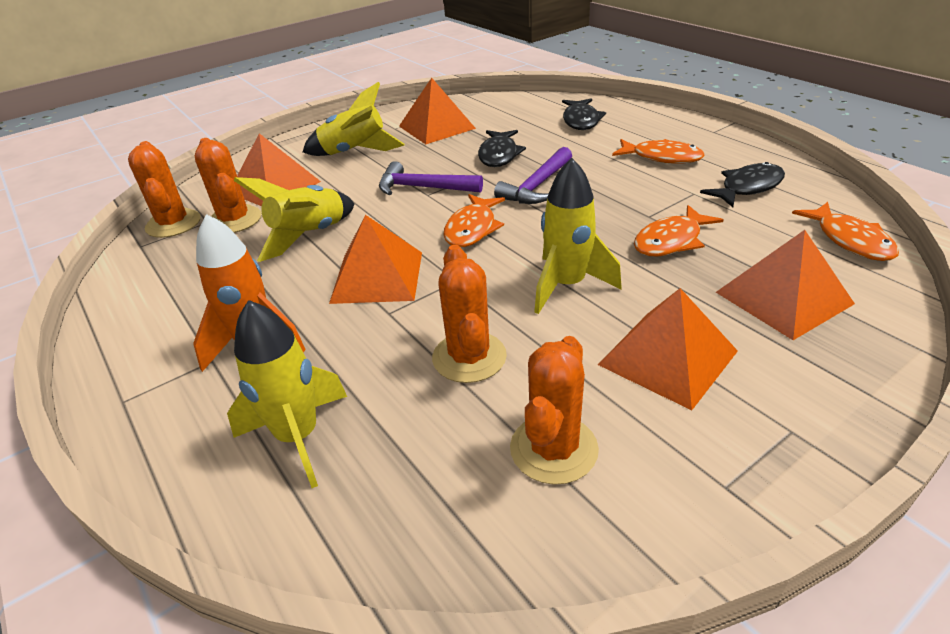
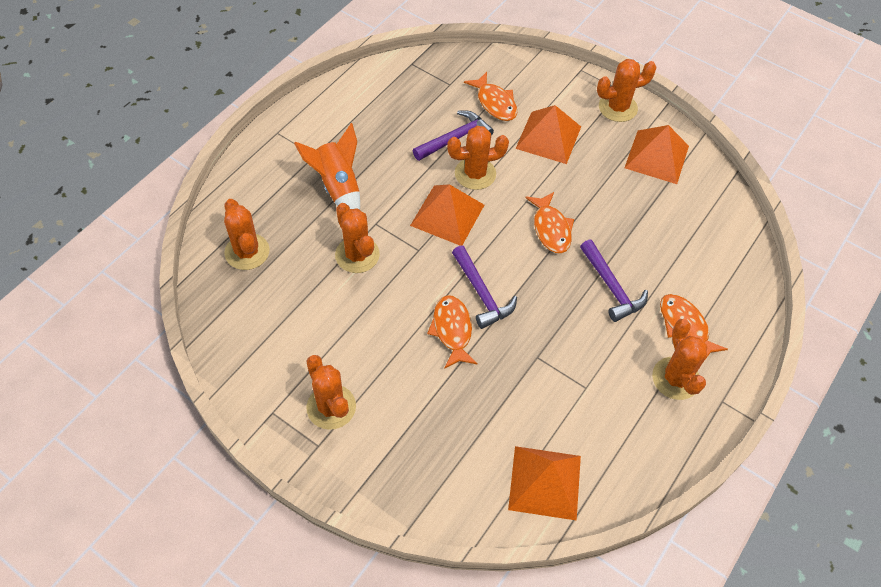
black fish: [478,130,526,167] [562,98,606,130] [700,162,785,207] = 3 -> none = 0
orange cactus: [128,141,201,238] [195,138,262,233] [432,245,507,383] [510,336,599,485] = 4 -> [224,199,270,270] [306,355,356,430] [335,203,380,273] [447,126,509,190] [597,59,657,122] [652,319,707,400] = 6
orange pyramid: [237,133,321,206] [329,215,422,304] [399,78,476,144] [598,288,738,410] [716,230,855,340] = 5 -> [410,184,484,246] [508,446,581,521] [516,105,581,164] [625,125,689,184] = 4
purple hammer: [379,161,483,195] [494,147,572,204] = 2 -> [413,111,494,161] [452,245,517,329] [580,239,648,322] = 3
yellow rocket: [227,300,347,488] [233,177,354,262] [303,82,405,156] [534,158,622,314] = 4 -> none = 0

